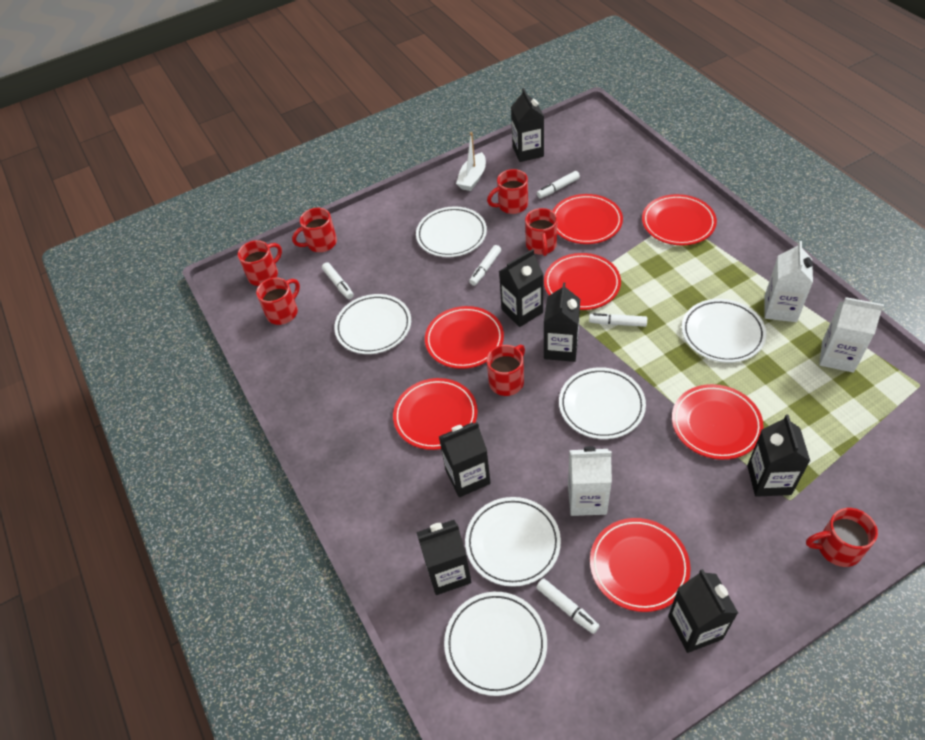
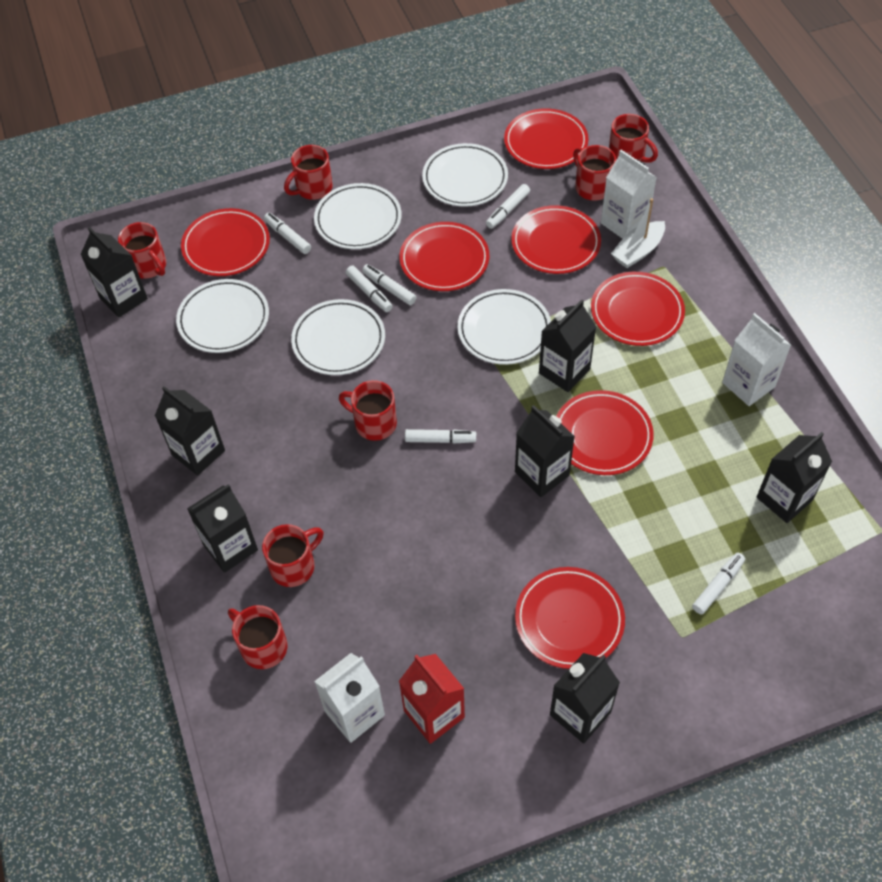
red carton: none = 0 -> [399,654,465,744] = 1
white marker: [322,262,354,299] [469,245,501,286] [536,578,599,634] [537,171,580,198] [589,313,647,327] = 5 -> [264,213,311,254] [346,266,392,312] [362,264,416,305] [405,429,476,444] [486,184,530,229] [692,553,745,614] = 6
white plate: [334,294,411,354] [416,206,487,257] [444,592,547,696] [465,497,561,587] [559,367,646,439] [682,299,766,363] = 6 -> [176,279,269,353] [291,299,385,375] [314,183,402,249] [422,143,508,207] [458,289,551,365] = 5

